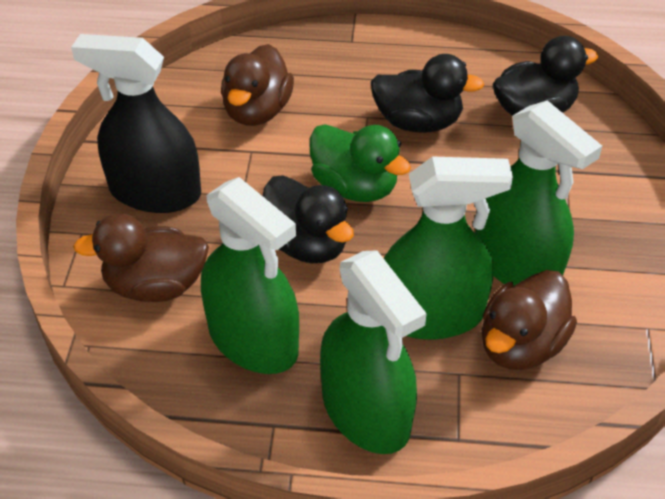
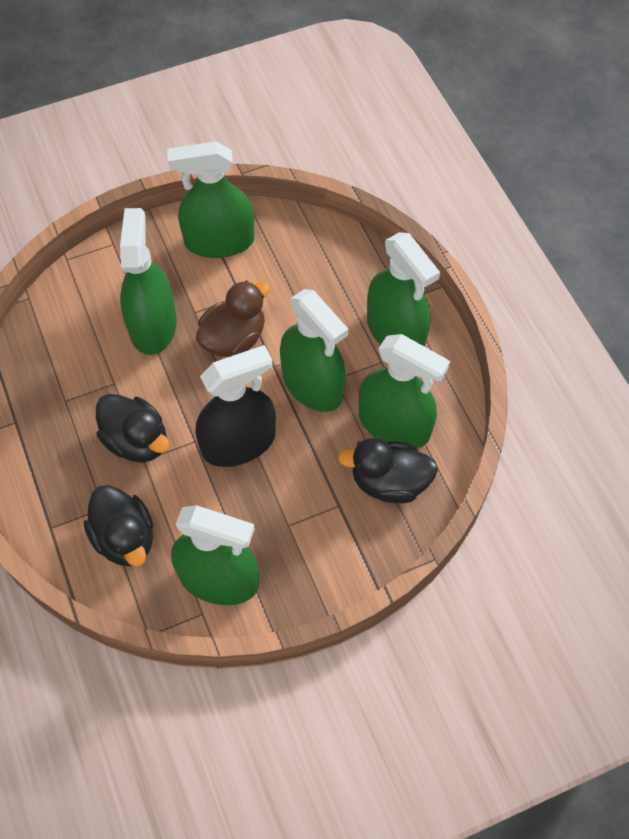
brown duck: [73,214,209,302] [221,44,294,126] [482,270,577,370] = 3 -> [196,280,271,357] = 1
green duck: [310,124,411,202] = 1 -> none = 0
green spray bottle: [201,177,299,374] [320,250,427,454] [384,157,513,340] [475,100,602,286] = 4 -> [120,208,177,355] [167,141,254,258] [171,505,259,605] [280,289,348,412] [359,334,450,448] [367,232,440,347] = 6

